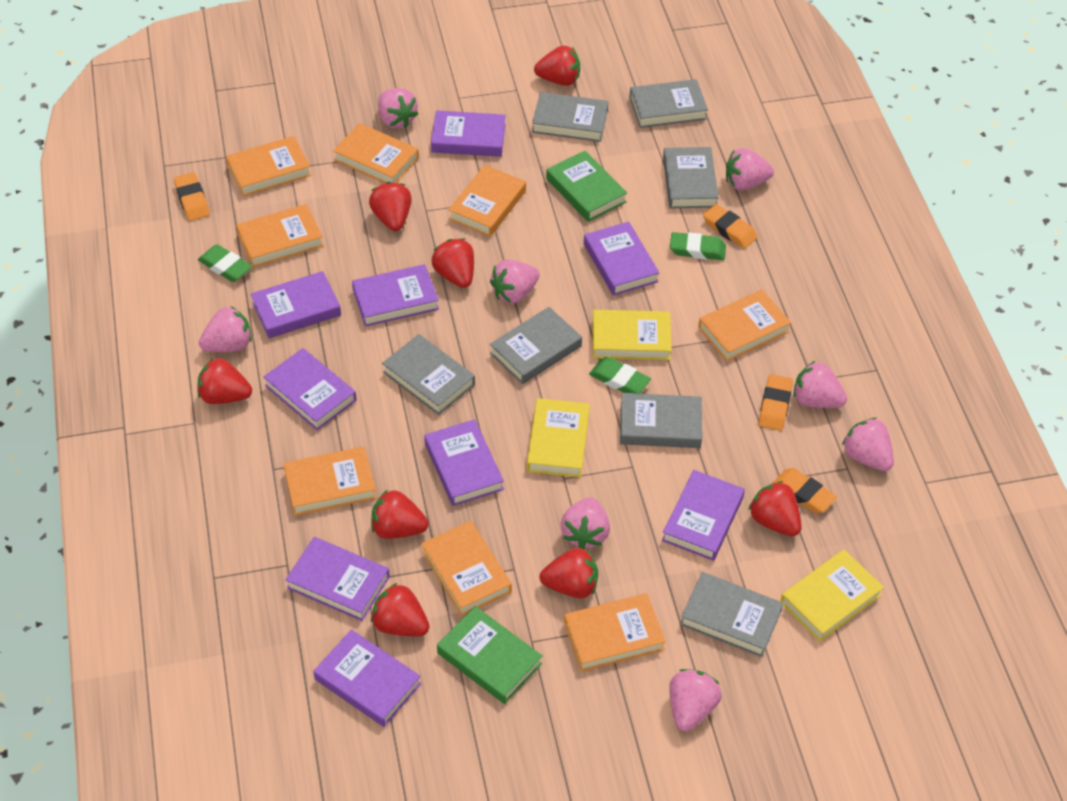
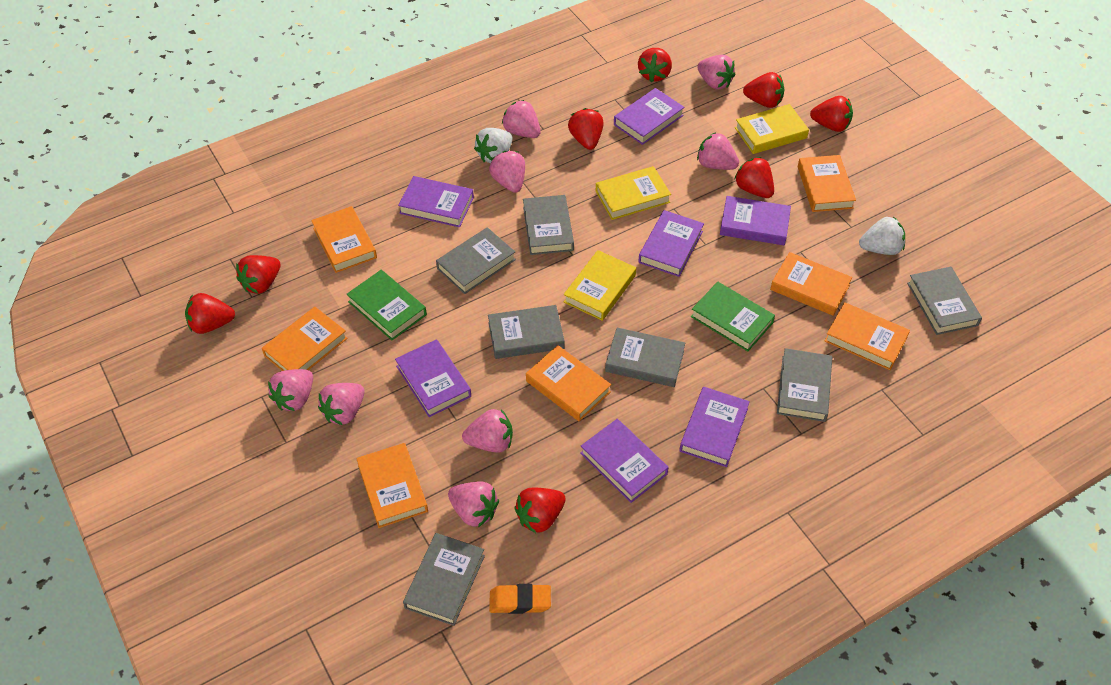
green eraser: [198,244,252,282] [589,357,651,394] [670,232,726,260] = 3 -> none = 0
orange book: [226,136,311,196] [236,204,324,268] [283,447,376,516] [333,123,419,183] [421,521,512,616] [448,165,526,237] [564,593,666,672] [698,290,792,361] = 8 -> [262,307,348,371] [311,206,377,273] [356,443,428,528] [526,345,611,421] [770,252,852,316] [798,155,856,212] [825,302,910,370] = 7
orange eraser: [174,172,210,221] [703,204,758,249] [758,374,793,431] [772,468,837,513] = 4 -> [489,584,551,614] = 1
purple book: [251,271,341,338] [263,348,357,430] [285,537,390,621] [313,629,421,727] [352,264,439,327] [424,419,504,506] [431,110,506,157] [584,222,659,296] [662,470,745,561] = 9 -> [395,339,471,417] [398,176,474,227] [580,419,669,503] [614,88,684,145] [638,210,704,277] [679,387,750,467] [720,196,791,245] = 7
white strawberry: none = 0 -> [474,128,513,163] [859,217,905,255] = 2

